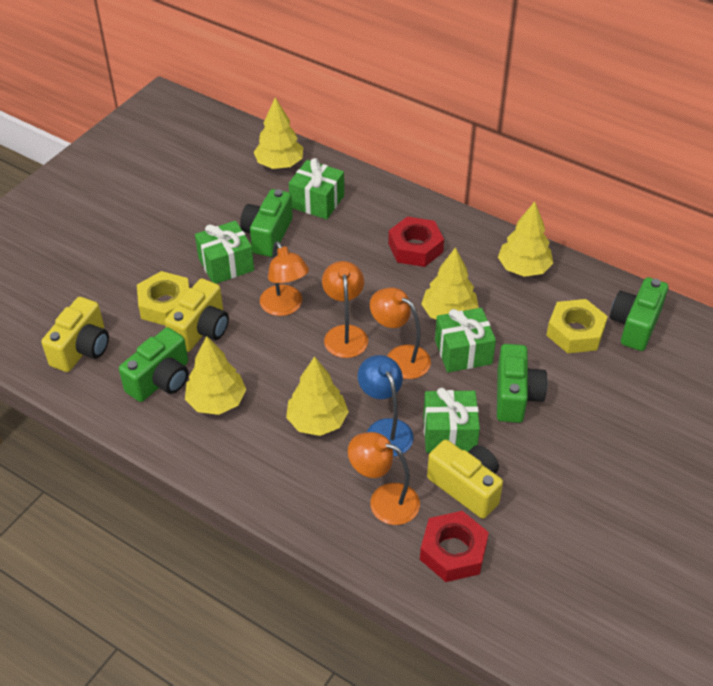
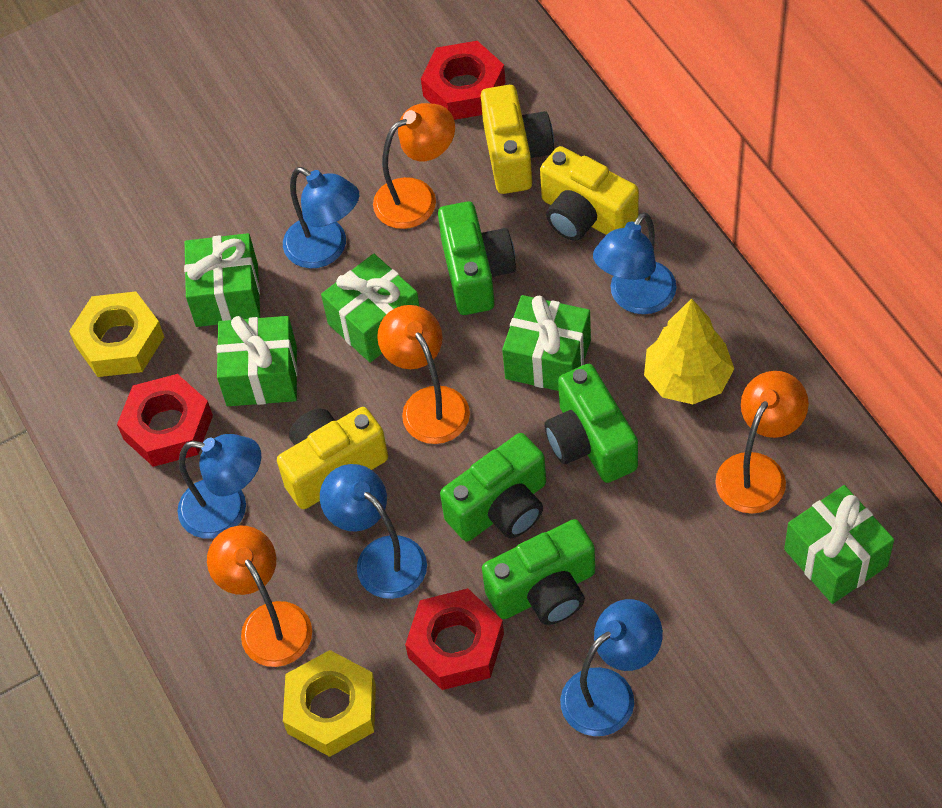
blue lamp: [358,355,414,457] = 1 -> [177,434,261,539] [283,167,359,268] [320,464,427,599] [560,599,663,736] [593,212,676,314] = 5
green gift: [195,221,254,284] [289,158,344,219] [423,388,480,453] [435,308,496,373] = 4 -> [184,233,260,327] [217,316,298,406] [321,254,420,363] [502,295,591,391] [784,485,894,604] = 5
red nut: [388,217,444,267] [420,511,489,582] = 2 -> [117,374,213,467] [405,588,504,690] [421,41,505,120] = 3
yellow tree: [185,336,246,415] [254,97,303,169] [286,356,349,436] [421,247,479,319] [498,201,553,277] = 5 -> [644,298,734,404] = 1

